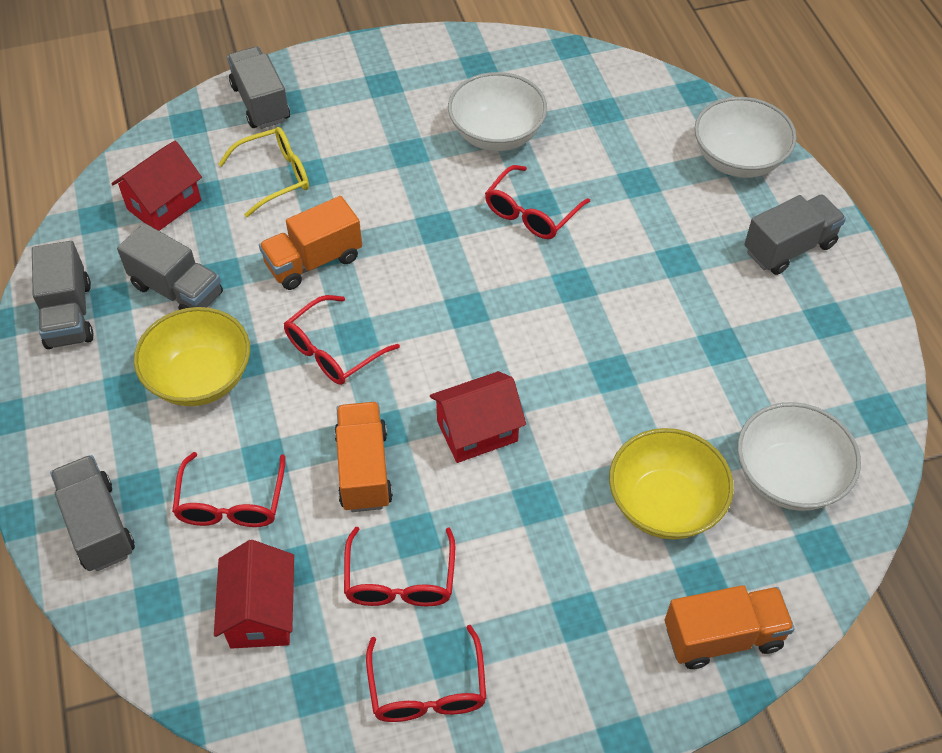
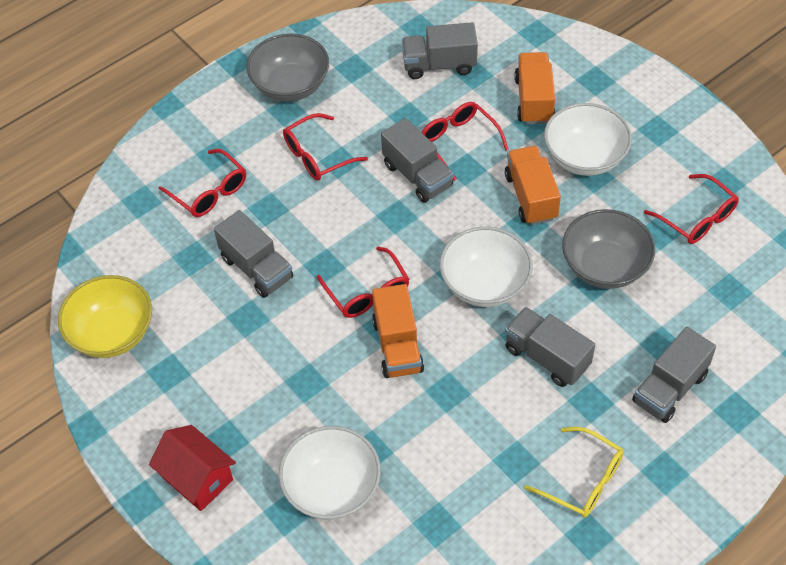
grey bowl: none = 0 -> [246,34,329,102] [562,209,655,289] = 2
red house: [111,141,202,231] [214,540,294,649] [430,371,526,463] = 3 -> [149,425,236,511] = 1
yellow bowl: [134,307,250,406] [609,428,734,540] = 2 -> [58,275,152,358] = 1

